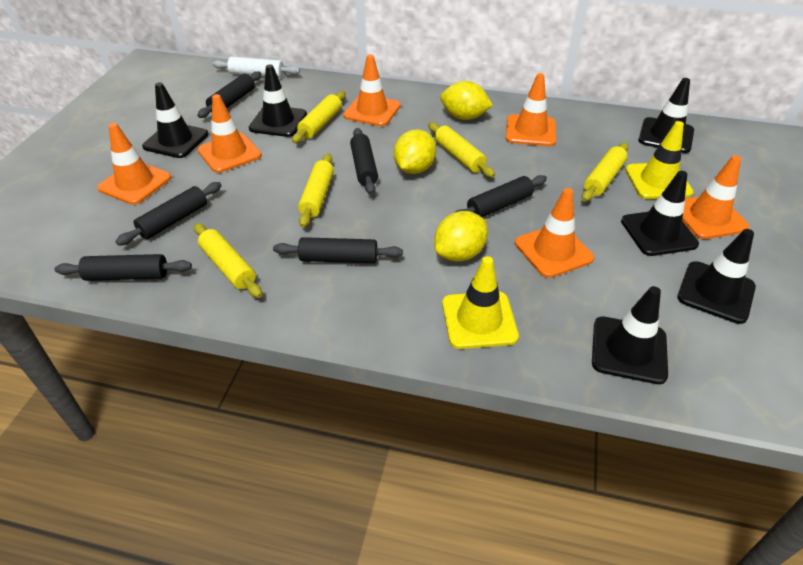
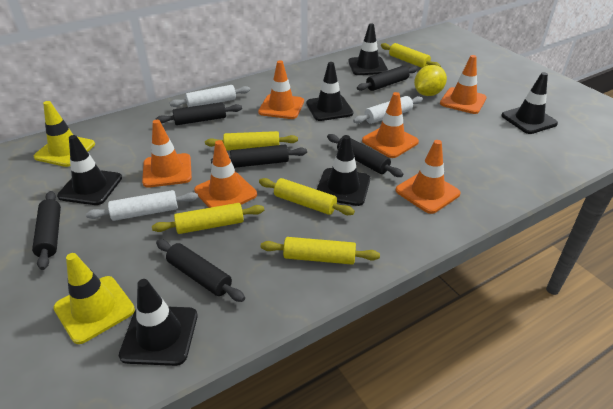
white rolling pin: [212,57,300,78] = 1 -> [86,190,198,221] [170,85,250,107] [353,96,423,124] = 3
yellow lemon: [394,129,436,174] [434,211,488,262] [440,81,493,120] = 3 -> [414,65,447,96] = 1

